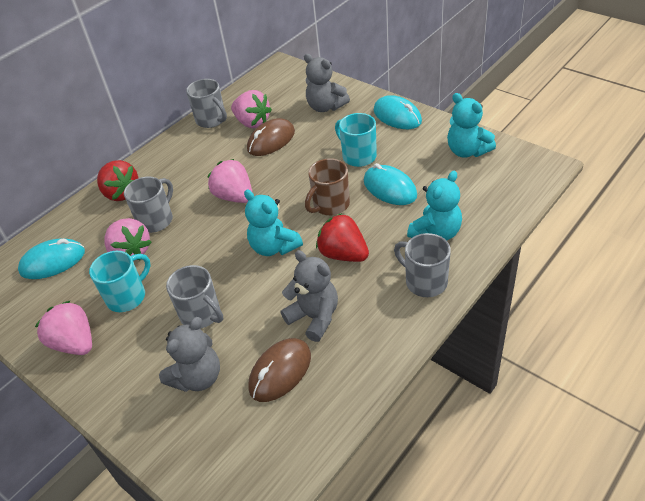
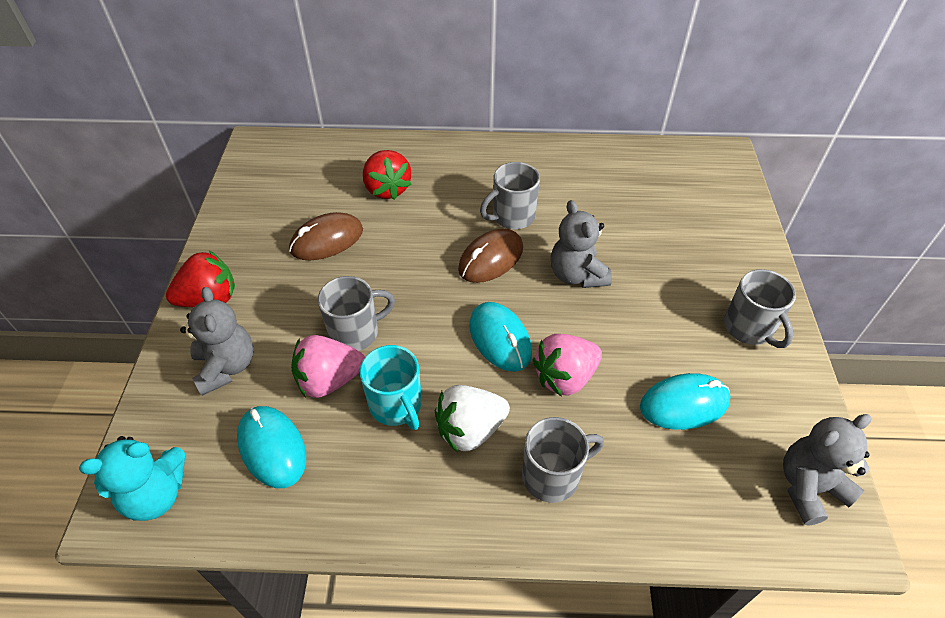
brown mug: [305,158,350,215] = 1 -> none = 0
pink strawberry: [35,301,92,355] [105,218,152,260] [208,159,252,203] [231,90,272,128] = 4 -> [291,335,365,398] [533,334,602,397] = 2
turquoise mug: [89,251,151,312] [335,113,377,167] = 2 -> [360,345,422,430] = 1
turquoise teddy bear: [244,190,303,256] [407,171,462,241] [447,93,496,158] = 3 -> [79,436,185,521] = 1
white strawberry: none = 0 -> [435,385,510,453] = 1

